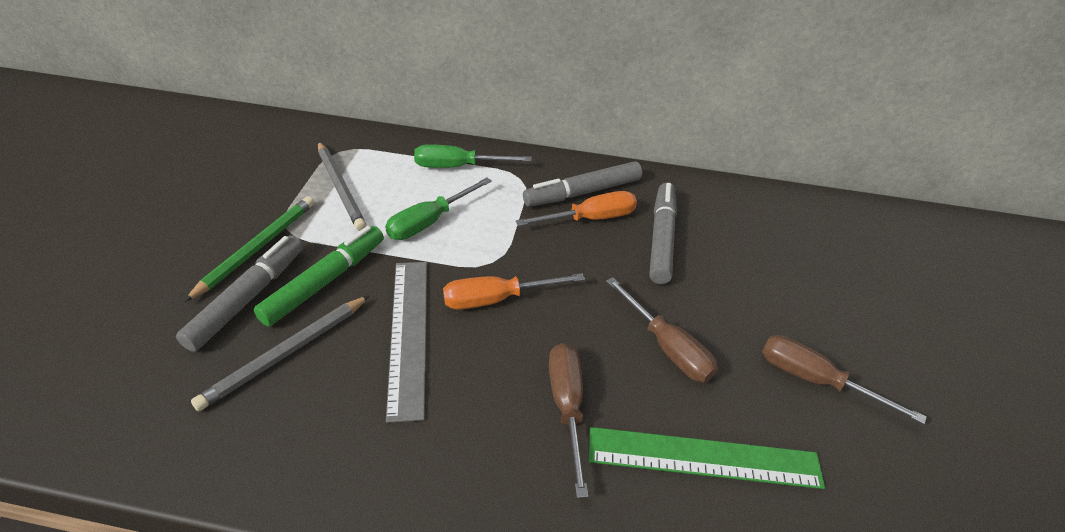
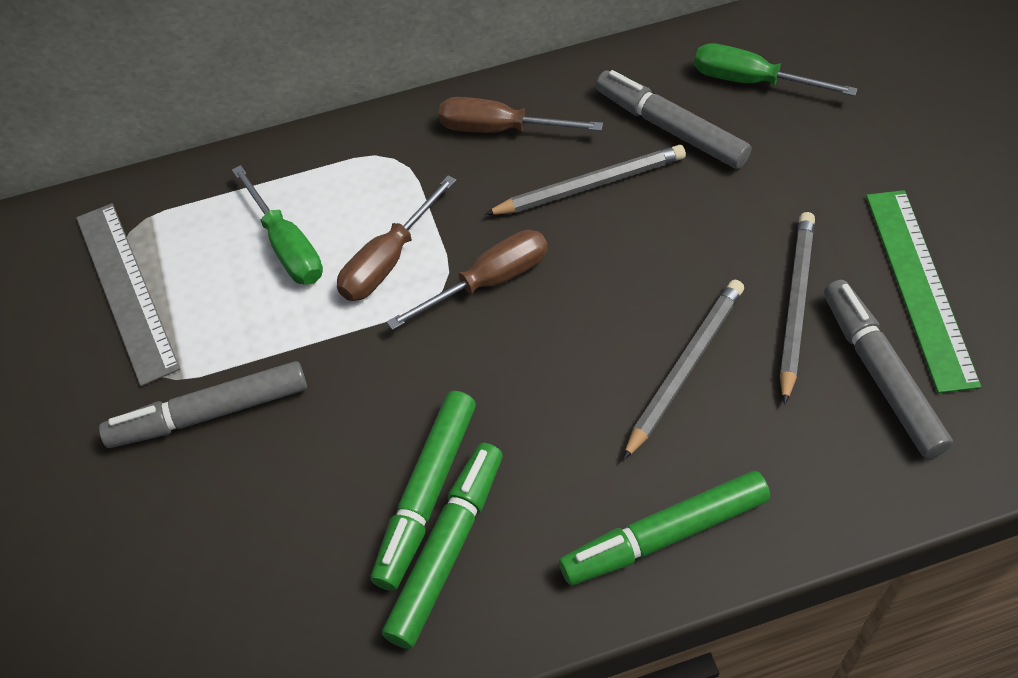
green marker: [253,226,384,327] = 1 -> [371,391,476,591] [382,443,503,649] [559,471,770,585] = 3
green pencil: [184,196,315,302] = 1 -> none = 0
grey pencil: [191,295,370,411] [318,141,367,231] = 2 -> [484,145,686,215] [623,280,744,460] [780,212,815,405] = 3
orange screwdriver: [443,273,585,310] [516,191,637,226] = 2 -> none = 0

